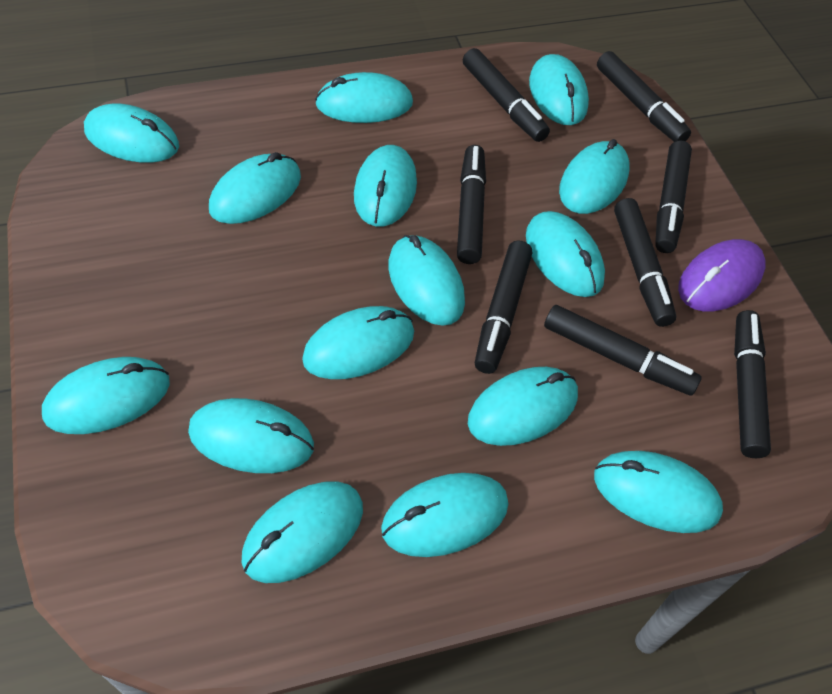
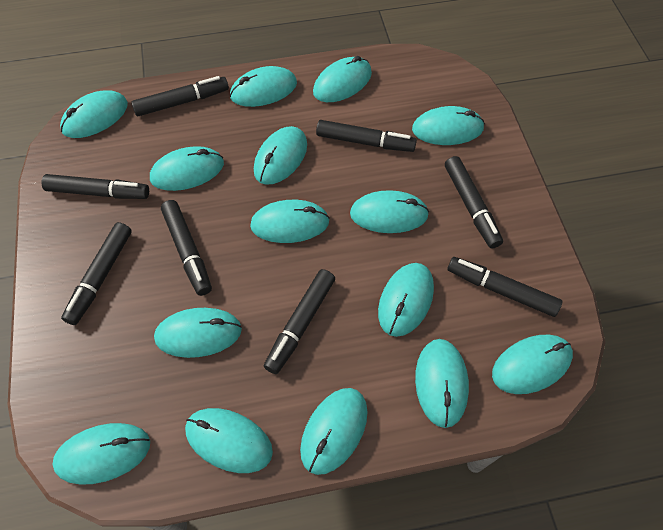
purple mouse: [678,239,766,312] = 1 -> none = 0

